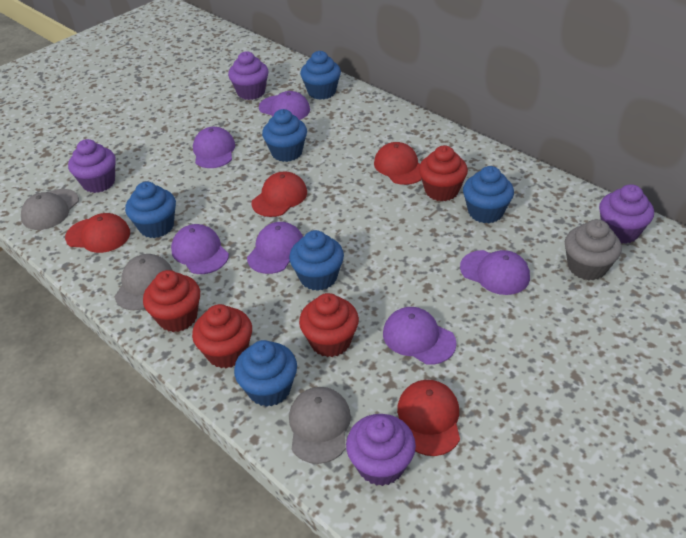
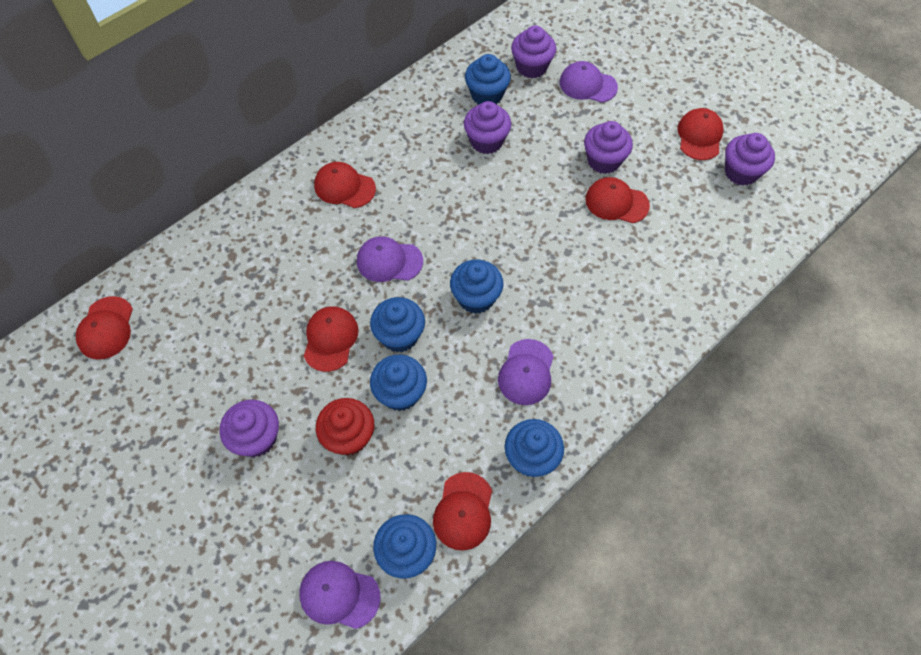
grey cap: [21,189,79,230] [114,254,173,310] [289,387,351,464] = 3 -> none = 0
grey cupcake: [565,219,622,281] = 1 -> none = 0
purple cap: [171,224,229,274] [193,127,235,168] [247,222,303,274] [259,91,310,120] [383,307,457,365] [460,250,530,295] = 6 -> [299,561,381,629] [357,236,423,282] [498,339,554,405] [559,61,618,103] = 4
purple cupcake: [68,139,116,193] [228,51,269,100] [346,414,416,486] [599,184,654,244] = 4 -> [220,400,279,457] [464,101,511,154] [511,25,556,78] [584,121,633,174] [725,133,775,186] = 5
red cap: [65,213,130,253] [251,171,307,217] [374,142,422,185] [397,380,460,456] = 4 -> [76,296,133,360] [304,307,359,372] [314,162,376,208] [433,472,492,550] [585,177,650,223] [677,108,724,160] = 6
red cupcake: [143,270,200,332] [192,304,252,368] [299,293,359,357] [419,145,468,202] = 4 -> [316,398,374,456] = 1

